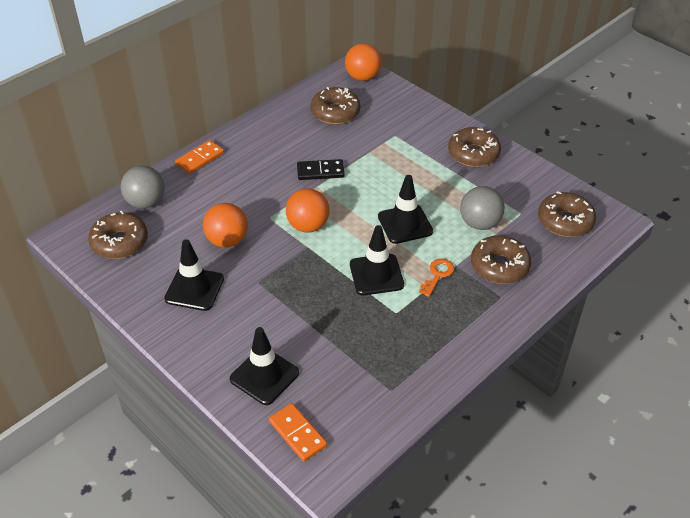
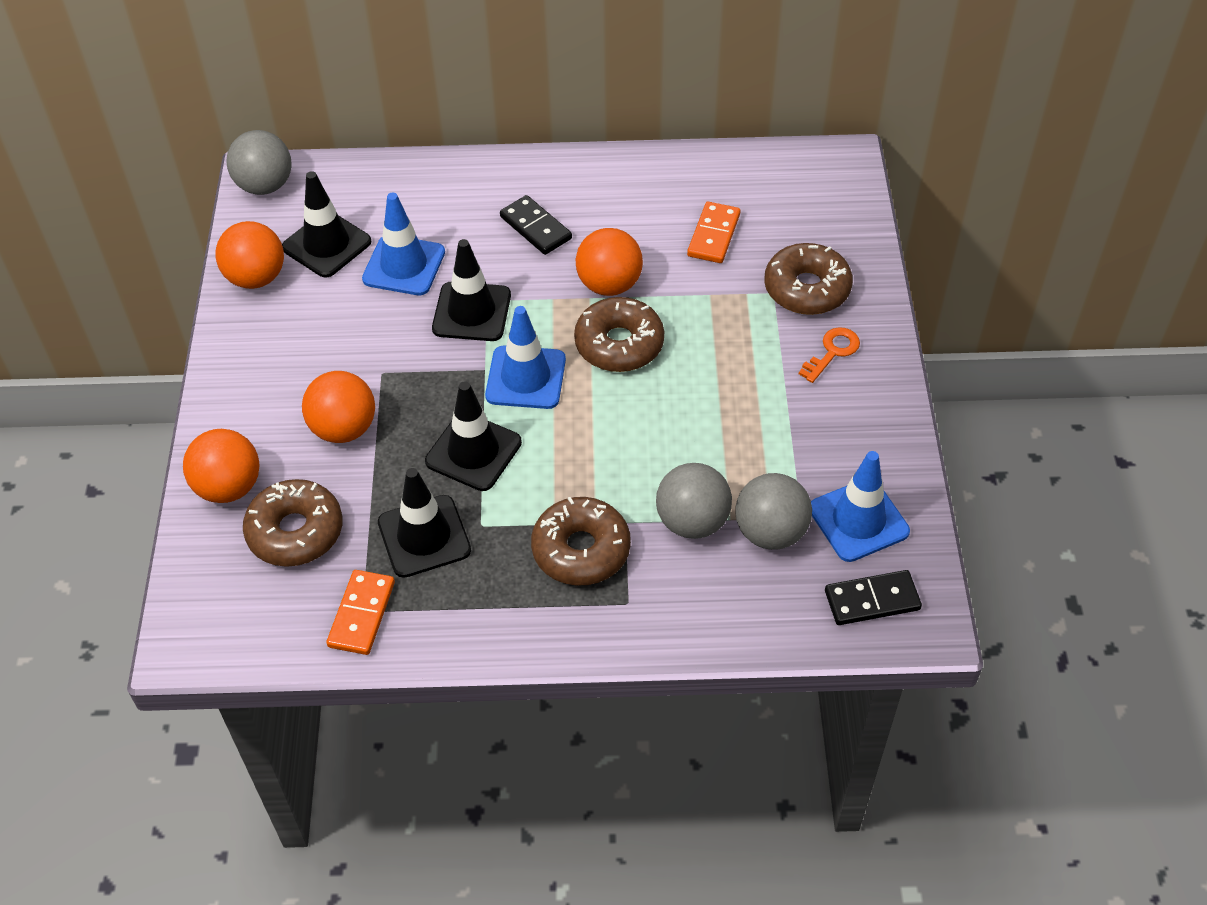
black domino: [297,159,345,180] = 1 -> [500,195,572,255] [825,570,922,625] = 2
blue traffic cone: none = 0 -> [362,192,445,295] [485,306,566,409] [811,451,910,562] = 3
brown donut: [88,211,148,259] [311,87,360,124] [448,127,501,167] [471,236,531,284] [538,191,596,237] = 5 -> [243,479,343,567] [531,497,631,586] [574,297,664,372] [764,243,853,315] = 4
grey ball: [121,165,164,208] [460,186,505,230] = 2 -> [226,130,291,195] [656,463,732,539] [735,473,812,550] = 3
orange ball: [203,203,248,248] [286,188,330,232] [345,43,382,81] = 3 -> [183,429,260,503] [215,221,284,289] [302,371,375,443] [575,228,643,296] = 4

